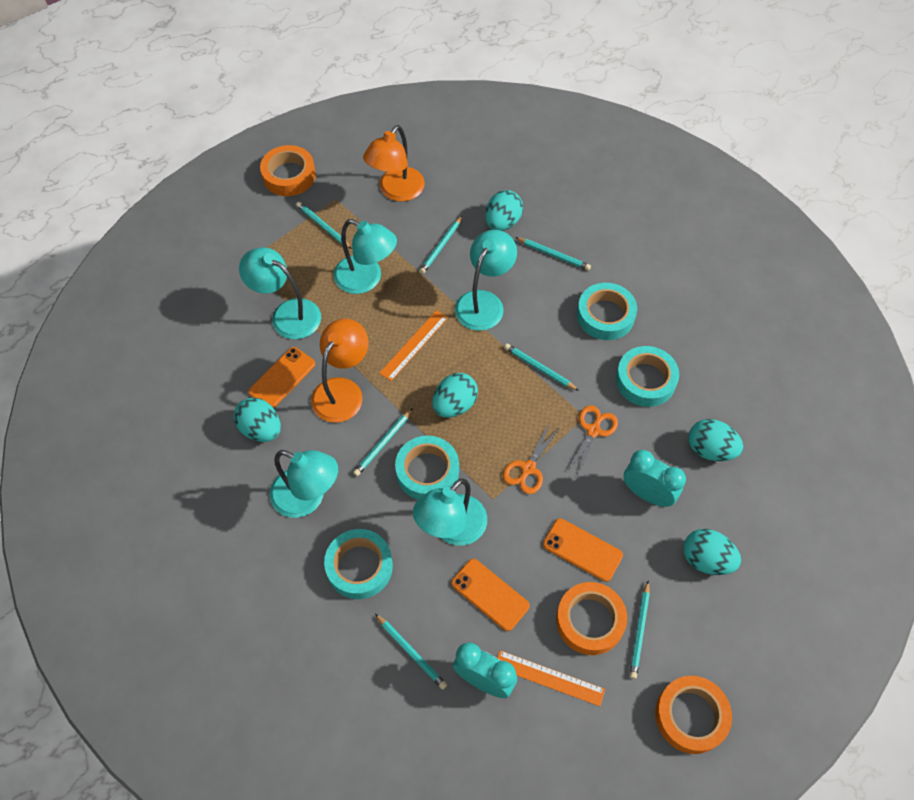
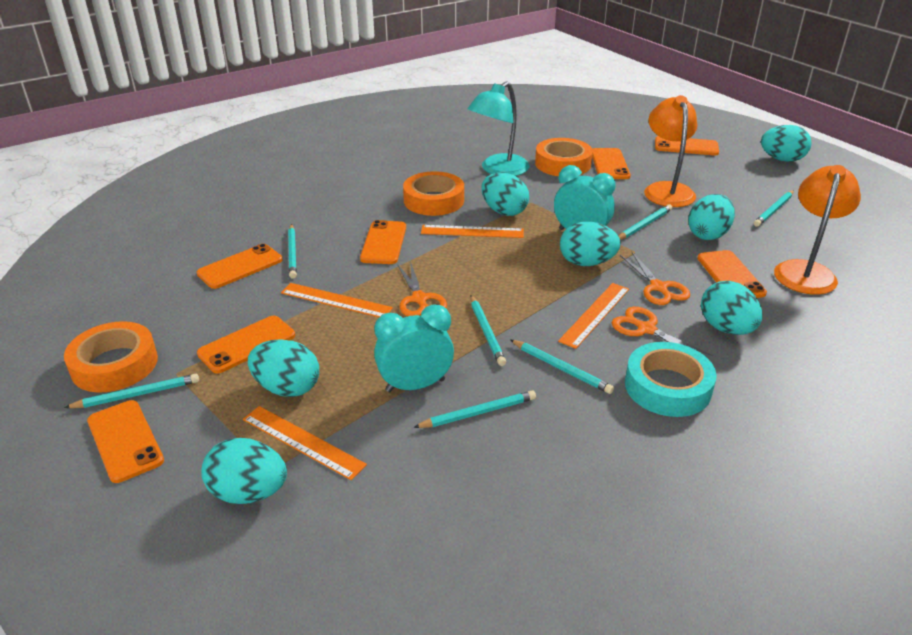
orange phone: [248,347,315,408] [451,559,530,631] [543,518,623,582] = 3 -> [87,400,164,483] [197,244,283,289] [197,316,295,373] [360,220,406,264] [592,148,631,179] [655,136,719,155] [697,250,767,298] = 7
orange ruler: [379,310,448,381] [497,650,605,706] = 2 -> [243,406,367,480] [281,283,393,317] [421,225,524,238] [558,283,629,349] = 4
orange scissors: [503,423,560,494] [566,405,618,476] = 2 -> [397,261,447,316] [612,307,713,356] [620,252,690,305] = 3
turquoise egg: [234,398,281,442] [432,373,478,418] [485,190,523,231] [683,529,741,575] [688,419,743,461] = 5 -> [201,438,287,504] [248,339,319,397] [481,173,529,216] [560,221,621,266] [688,194,735,240] [701,281,762,335] [761,125,811,162] = 7
turquoise lamp: [239,247,321,339] [270,450,338,518] [333,219,397,294] [413,478,487,545] [455,230,517,331] = 5 -> [468,82,530,176] = 1
turquoise tape: [324,529,393,599] [395,436,459,500] [577,283,637,340] [616,346,679,407] = 4 -> [625,342,717,417] = 1

